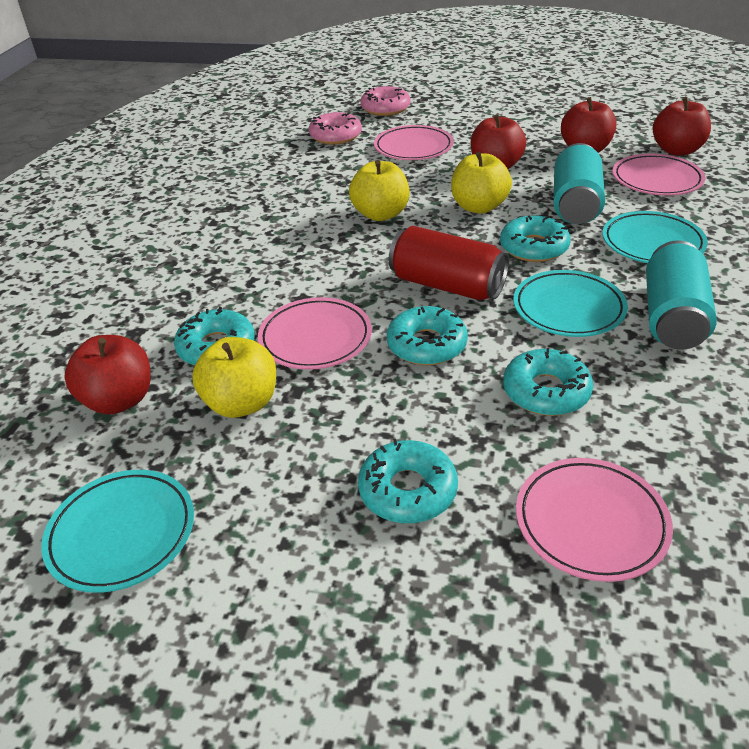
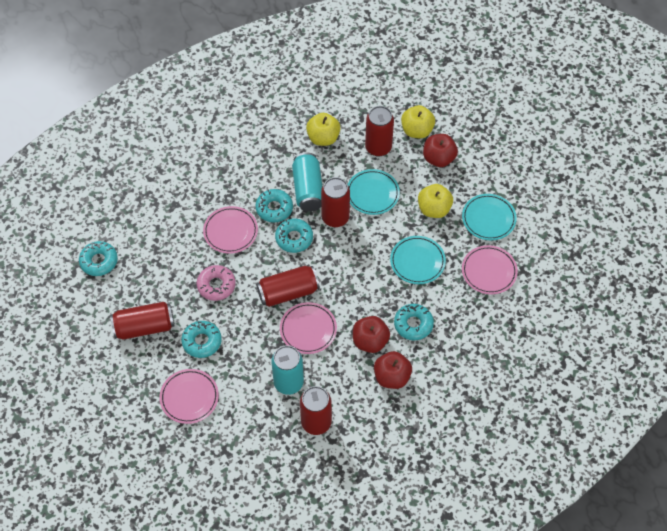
pink donut: [309,112,362,145] [360,86,410,116] = 2 -> [197,265,236,301] = 1
red apple: [64,335,151,415] [471,114,526,169] [561,97,616,153] [653,97,711,156] = 4 -> [353,316,390,353] [374,351,412,389] [423,134,458,167] = 3
red can: [389,226,509,300] = 1 -> [110,302,174,340] [256,266,320,307] [300,386,332,435] [321,177,350,227] [365,106,394,157] = 5

